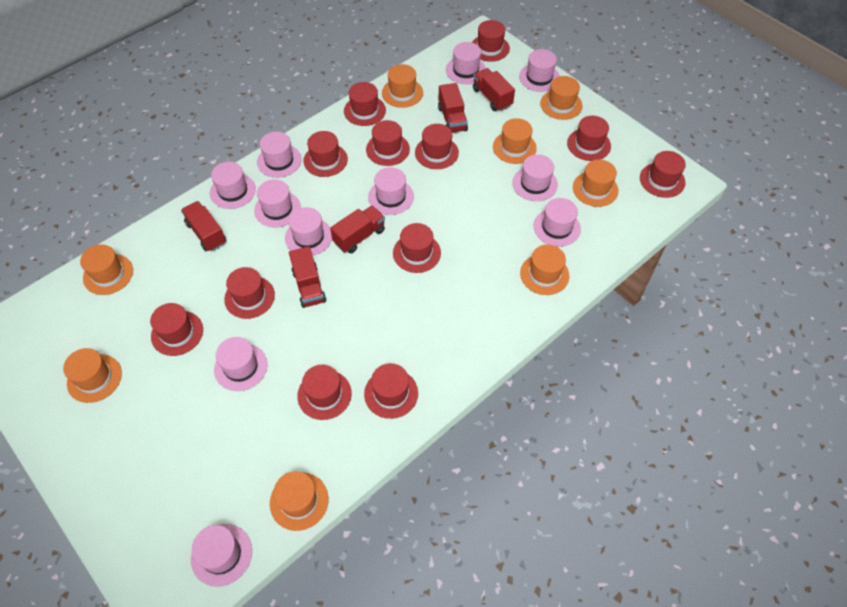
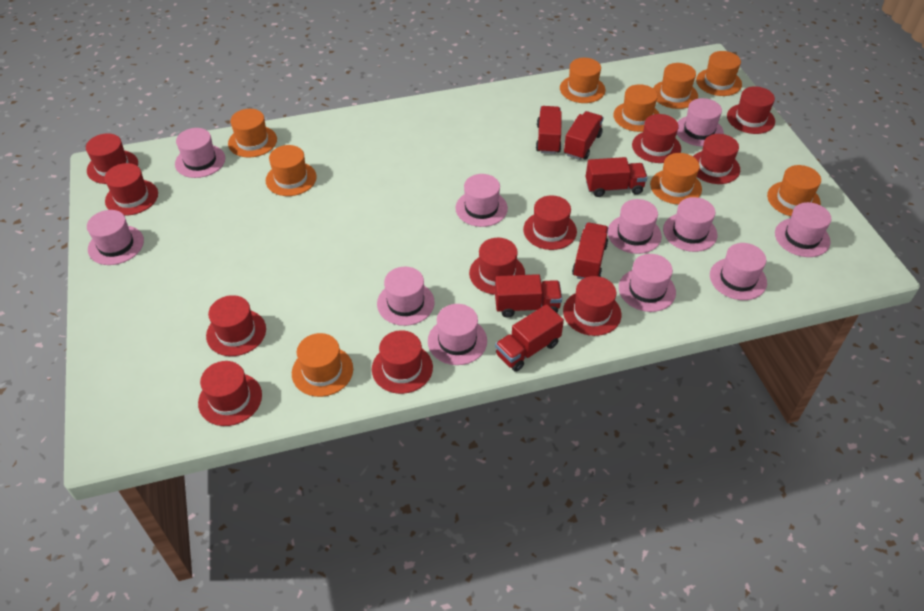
orange hat: [63,348,122,403] [80,244,133,295] [270,471,329,531] [382,64,423,108] [493,118,537,164] [520,245,569,295] [540,76,583,120] [573,159,618,207] = 8 -> [228,109,277,158] [266,145,317,196] [292,333,353,397] [560,58,605,103] [613,84,660,132] [650,153,702,204] [653,63,698,109] [696,51,742,96] [767,165,821,216] = 9
red hat: [150,303,203,356] [224,267,275,319] [297,365,352,420] [303,131,348,177] [344,82,386,126] [364,363,418,419] [366,120,410,166] [393,223,441,273] [415,124,459,169] [472,20,510,62] [567,116,611,161] [640,151,686,198] = 12 -> [86,133,138,184] [104,163,158,216] [198,361,262,426] [206,295,266,356] [372,330,433,394] [469,238,525,295] [523,195,577,250] [563,276,621,336] [632,114,681,163] [693,134,740,184] [727,86,775,134] = 11
red truck: [181,201,226,252] [289,246,326,308] [330,206,385,253] [438,83,468,133] [473,68,515,111] = 5 -> [495,274,562,317] [495,304,564,372] [536,106,562,154] [564,111,603,160] [572,223,608,279] [586,157,648,197] = 6

